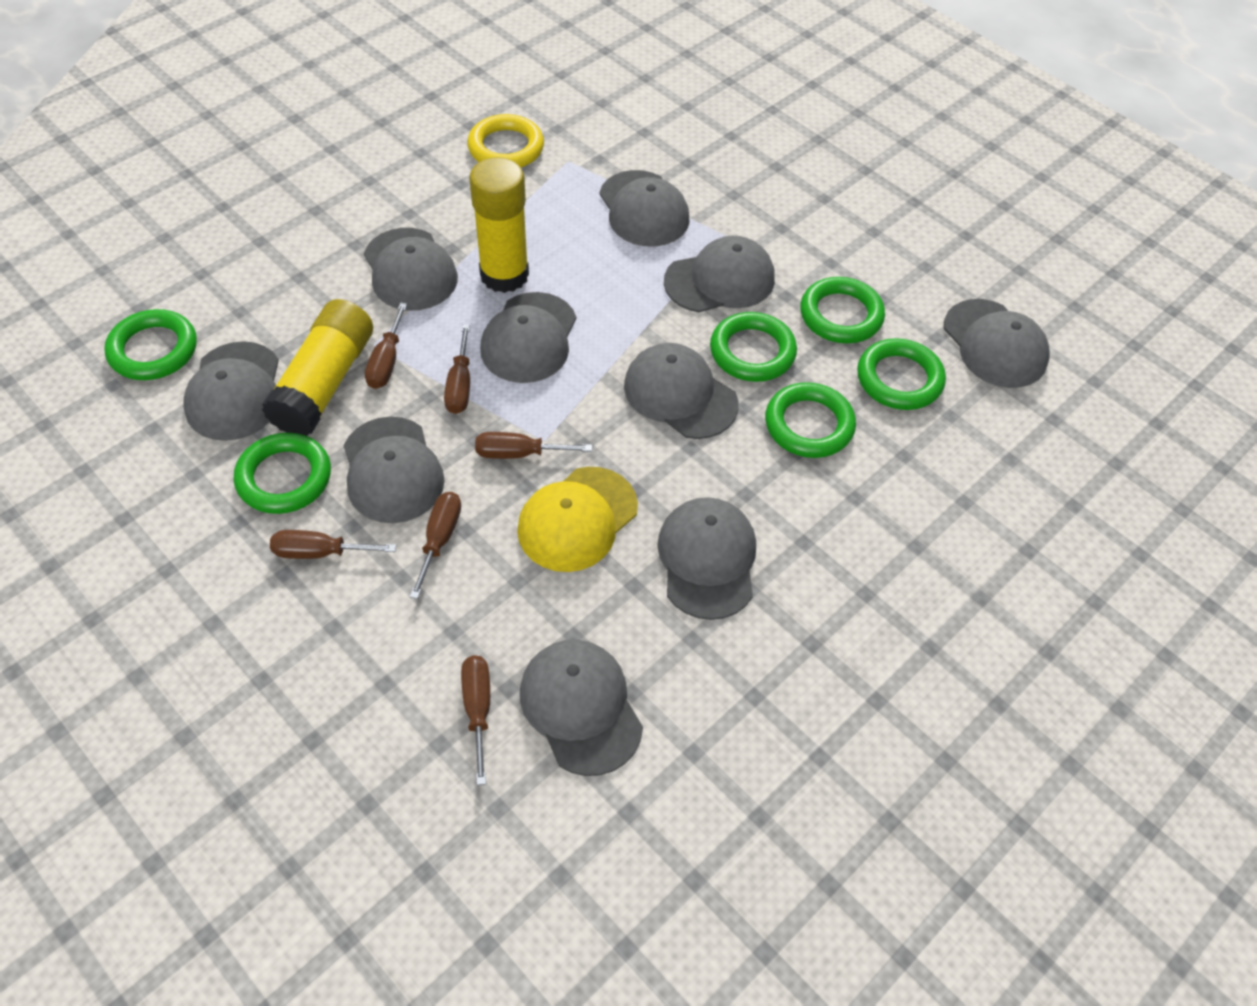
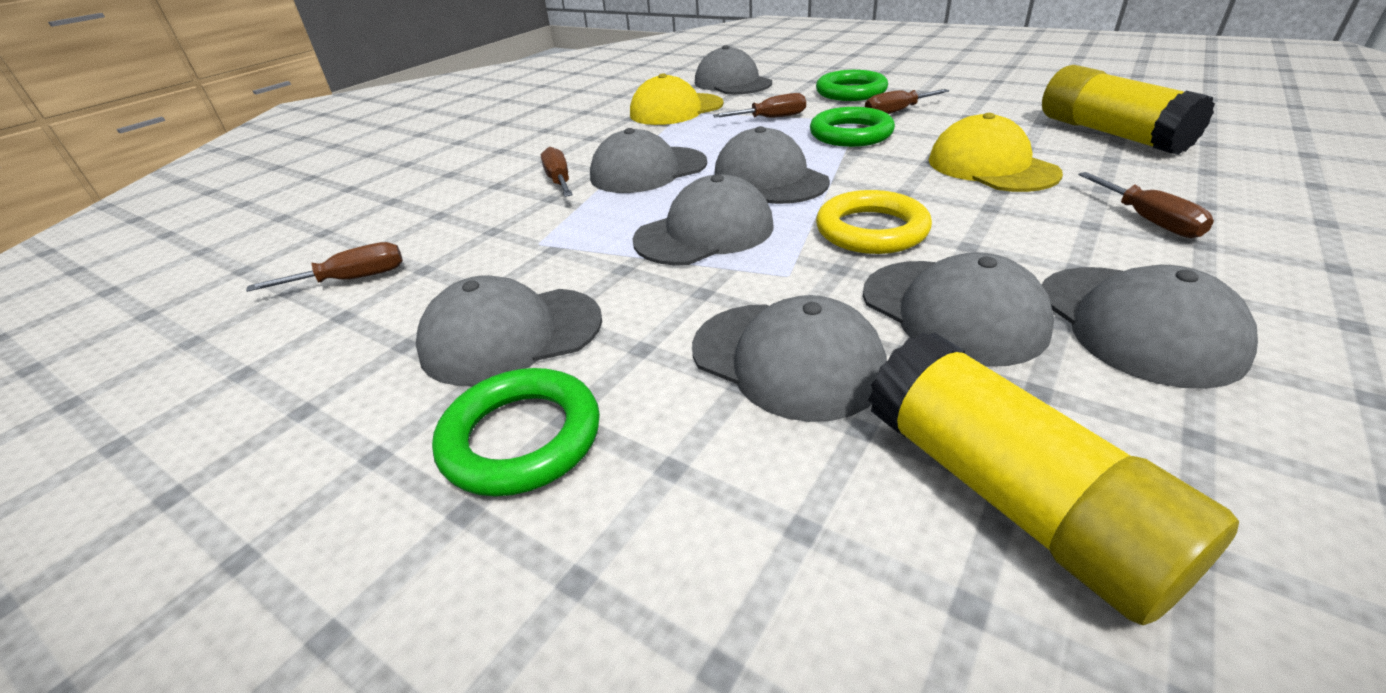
brown screwdriver: [270,530,396,559] [365,302,407,389] [410,492,461,599] [444,324,470,414] [461,655,490,785] [475,432,592,459] = 6 -> [246,242,403,292] [541,147,573,197] [713,93,806,118] [865,89,949,114] [1078,172,1214,238] = 5
green ring: [104,309,197,380] [234,433,331,514] [710,312,797,382] [765,382,856,458] [800,277,885,344] [857,338,946,410] = 6 -> [432,368,600,496] [810,107,895,147] [816,70,888,101] = 3
grey cap: [183,341,279,441] [343,417,445,523] [364,228,458,310] [480,292,576,383] [520,639,643,776] [599,170,690,246] [624,343,738,439] [657,497,756,620] [664,236,775,313] [944,299,1049,388] = 10 -> [416,275,602,385] [590,128,707,193] [633,174,774,265] [692,295,887,422] [695,45,772,94] [714,126,830,204] [863,252,1054,367] [1042,265,1258,389] = 8
yellow cap: [517,467,638,572] = 1 -> [630,73,724,125] [929,113,1063,192] = 2

